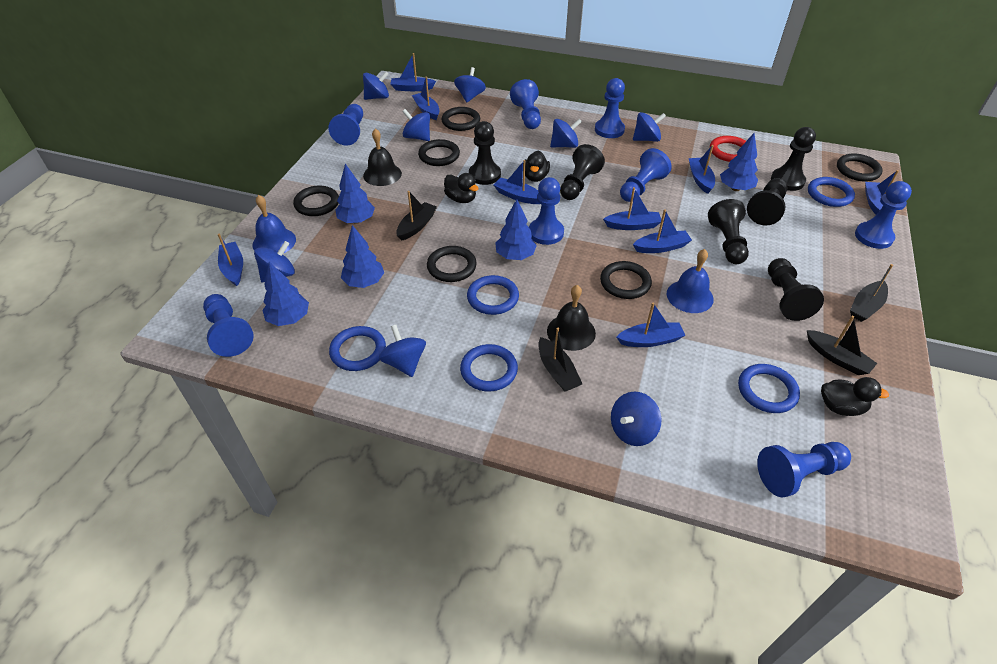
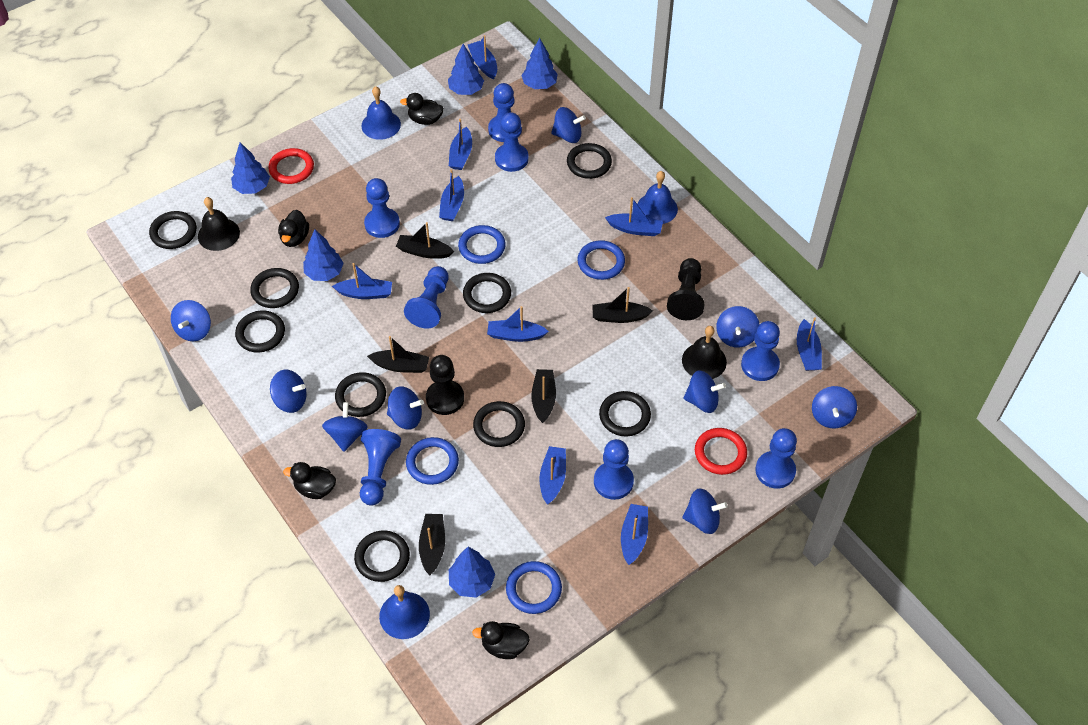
black boat: [396,191,437,241] [538,328,582,391] [807,316,877,375] [850,264,893,322] = 4 -> [367,336,429,373] [396,222,454,259] [419,514,445,576] [531,369,556,423] [592,287,653,323] = 5
black duck: [444,173,479,203] [525,151,550,182] [821,377,889,416] = 3 -> [278,210,309,247] [283,462,336,499] [400,93,444,125] [472,621,530,659] = 4
black pawn: [469,121,501,185] [560,144,605,200] [708,199,749,264] [747,178,787,226] [768,258,824,321] [771,127,816,191] = 6 -> [426,355,464,415] [667,258,704,320] = 2
black ring: [293,185,339,216] [418,139,460,166] [427,246,477,282] [441,107,480,131] [600,261,652,299] [837,153,883,182] = 6 -> [149,211,197,249] [235,311,285,352] [250,268,299,308] [335,372,386,417] [354,531,410,582] [463,273,511,313] [473,401,525,447] [567,143,612,179] [599,391,651,436] = 9
blue bell: [252,195,296,253] [667,249,714,313] = 2 -> [361,86,401,140] [379,585,430,639] [637,171,678,224] = 3
blue ring: [329,326,386,371] [460,344,518,391] [467,275,519,315] [738,364,800,413] [808,177,855,207] = 5 -> [406,437,459,485] [458,225,506,264] [506,561,562,614] [577,240,625,280] = 4
blue spinning top: [254,241,295,283] [363,71,389,100] [379,325,426,377] [402,109,430,141] [454,67,486,102] [550,119,582,148] [611,392,662,446] [633,112,666,142] = 8 -> [171,300,211,341] [270,369,307,413] [322,402,368,452] [387,386,424,430] [551,107,586,143] [682,488,728,534] [683,371,726,413] [716,306,760,348] [812,386,857,429] = 9
red ring: [710,136,746,162] = 1 -> [268,148,314,184] [695,428,747,475] = 2

